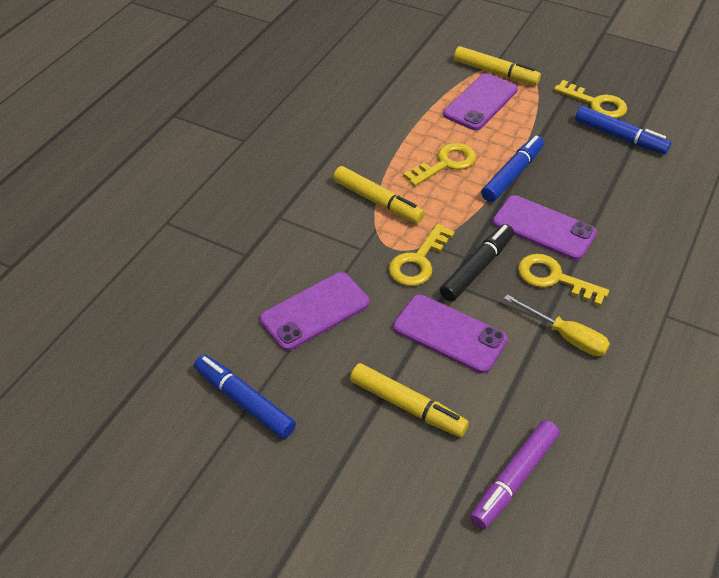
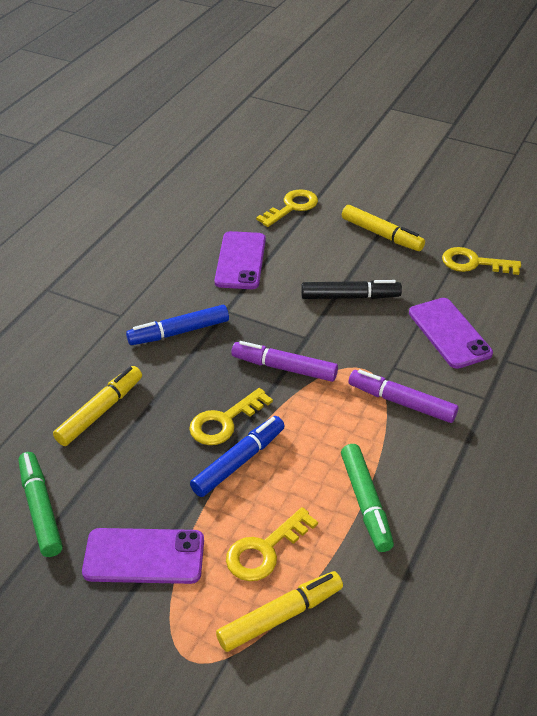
blue marker: [194,354,296,439] [481,135,544,202] [575,106,671,154] = 3 -> [126,305,229,345] [190,416,285,497] = 2
green marker: none = 0 -> [18,452,63,557] [341,444,394,552] = 2
purple marker: [470,420,560,529] = 1 -> [231,341,338,382] [349,370,458,423] = 2
purple phone: [259,272,370,351] [393,294,508,374] [443,73,518,130] [492,195,597,260] = 4 -> [82,528,204,584] [215,231,266,289] [409,298,493,369] = 3
yellow screwdriver: [504,294,610,356] = 1 -> none = 0

